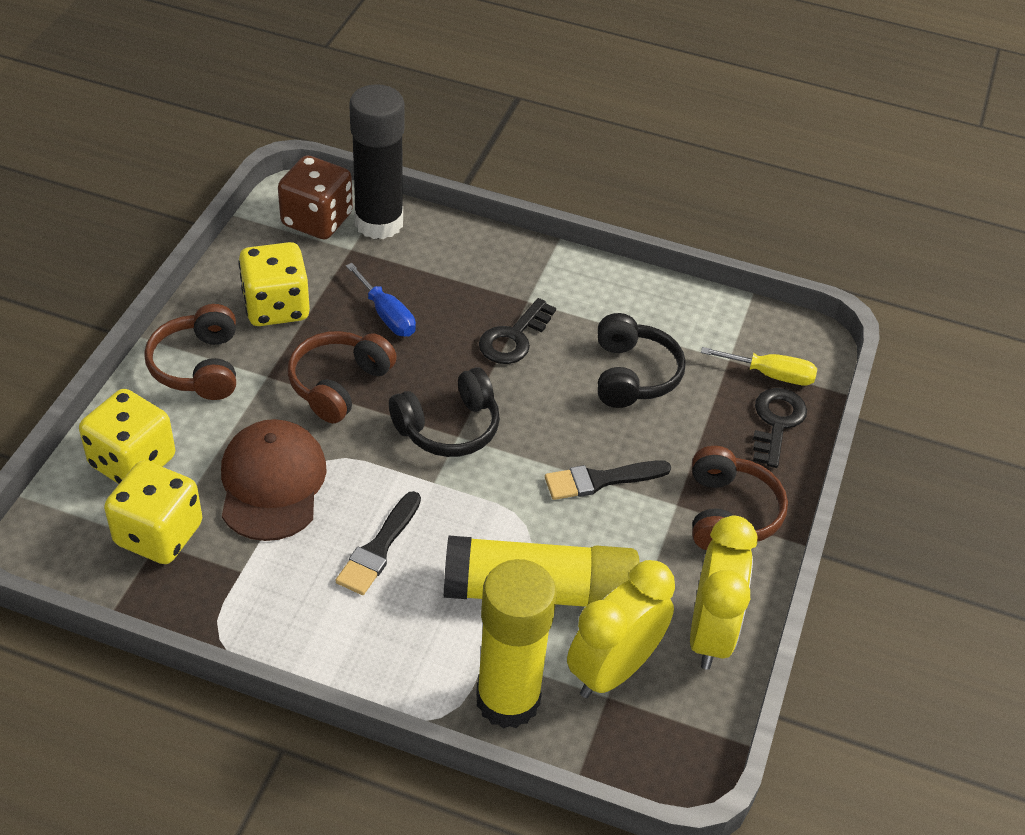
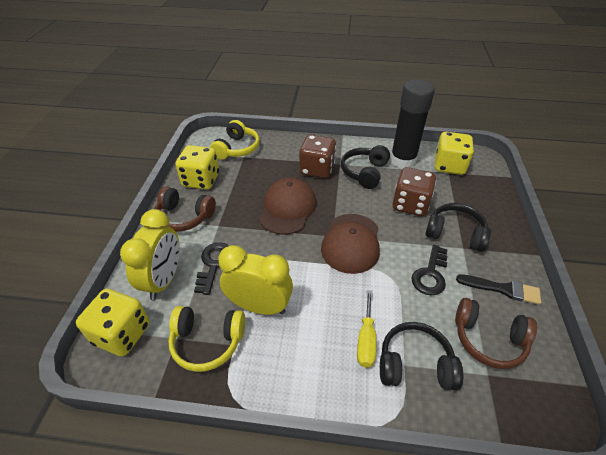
black brush: [336,491,421,595] [545,460,671,500] = 2 -> [456,274,541,305] = 1
black headphones: [389,367,500,457] [598,313,686,408] = 2 -> [341,145,390,189] [380,322,463,390] [425,203,491,252] = 3
blue screwdriver: [346,263,416,337] = 1 -> none = 0
brown cap: [221,419,327,541] = 1 -> [259,177,316,235] [321,214,380,274] = 2
brown dice: [278,155,353,239] = 1 -> [299,135,336,178] [392,167,436,216] = 2
brown headphones: [144,304,236,400] [288,331,397,423] [692,446,788,550] = 3 -> [154,187,216,232] [455,298,537,369] = 2
yellow glue stick: [444,536,640,607] [476,559,557,729] = 2 -> none = 0
yellow headphones: none = 0 -> [168,306,245,372] [210,120,259,160] = 2

